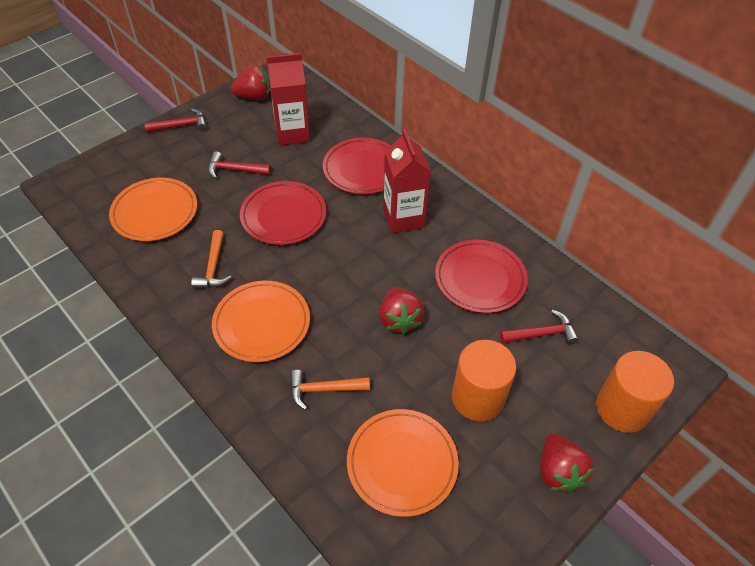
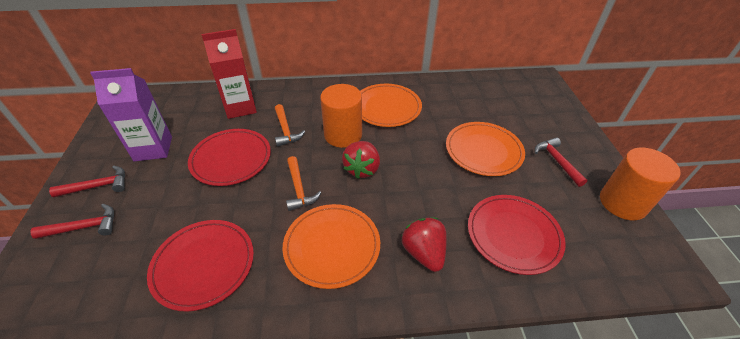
purple carton: none = 0 -> [90,68,172,161] = 1
red carton: [267,53,310,145] [383,129,431,233] = 2 -> [202,29,257,119] = 1
red strawberry: [230,65,270,100] [379,287,424,334] [540,434,593,493] = 3 -> [342,141,380,179] [402,218,447,272] = 2

